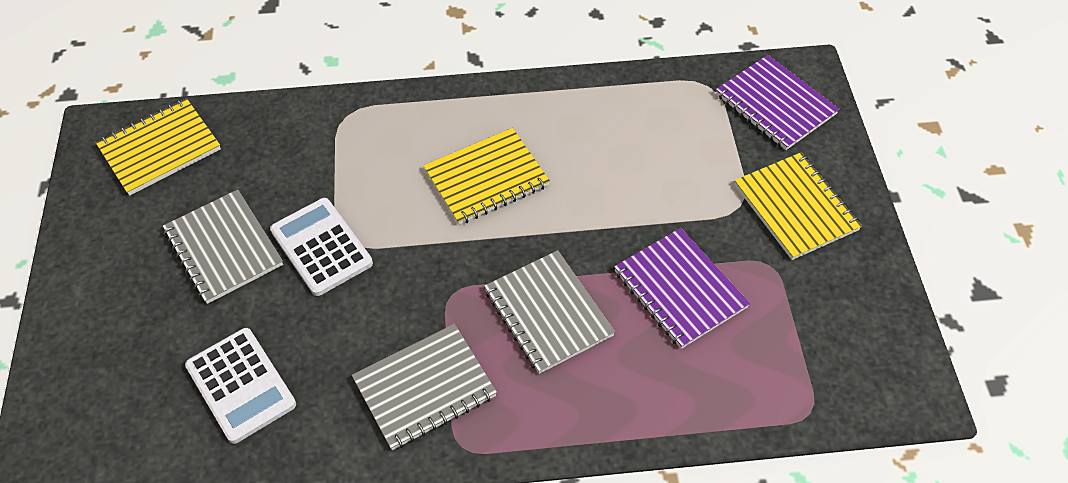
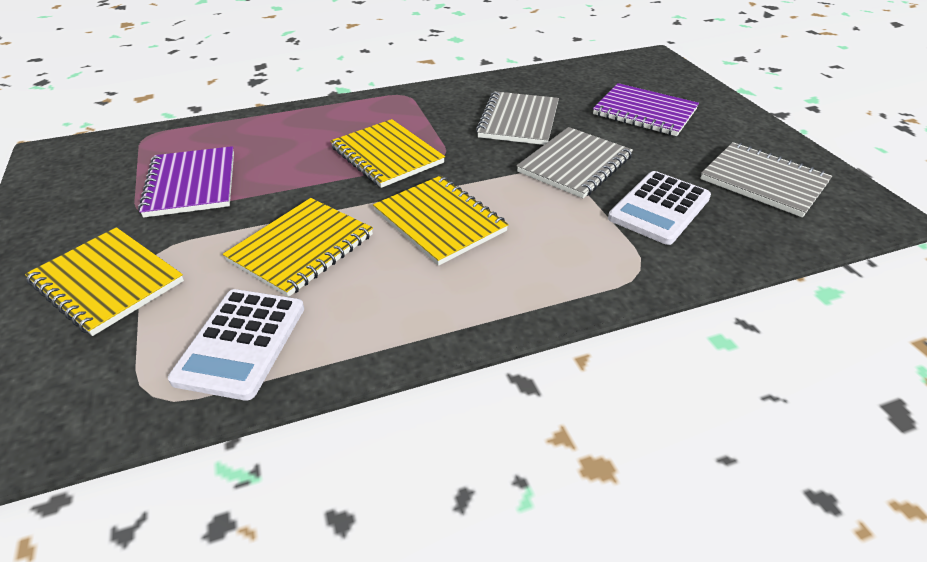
yellow notebook: [96,98,221,196] [423,128,550,225] [735,152,862,260] = 3 -> [25,227,184,336] [223,198,373,297] [330,119,445,188] [373,176,509,266] = 4

